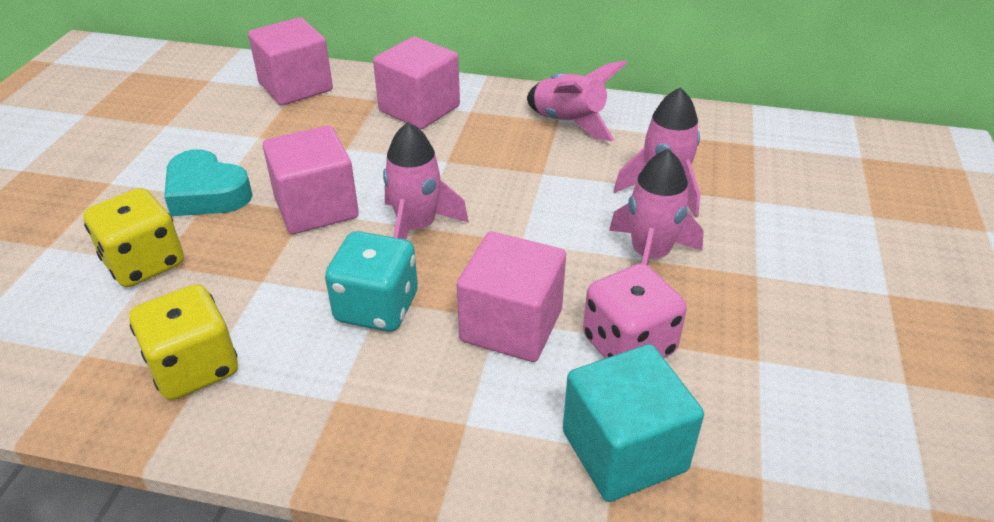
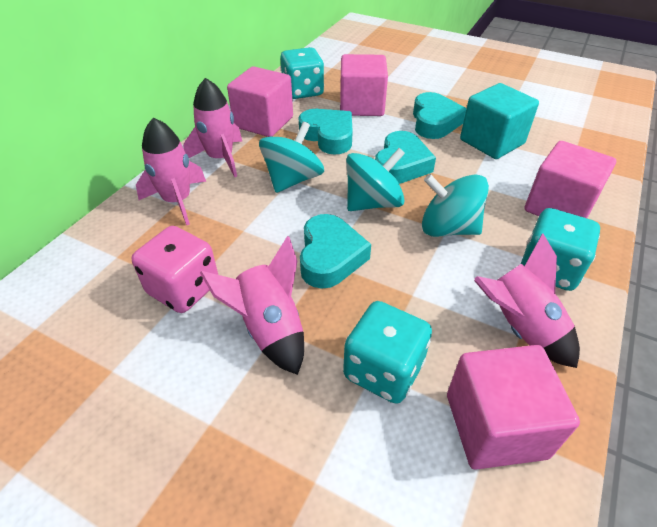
turquoise dice: [325,231,418,332] = 1 -> [280,47,324,99] [343,301,432,404] [521,208,600,291] = 3
turquoise heart: [164,149,253,216] = 1 -> [299,109,353,155] [300,214,371,289] [375,131,436,184] [413,92,466,139] = 4
turquoise spinning top: none = 0 -> [259,122,324,193] [346,148,405,211] [422,174,489,237] = 3
yellow dice: [83,188,184,287] [130,284,238,400] = 2 -> none = 0

